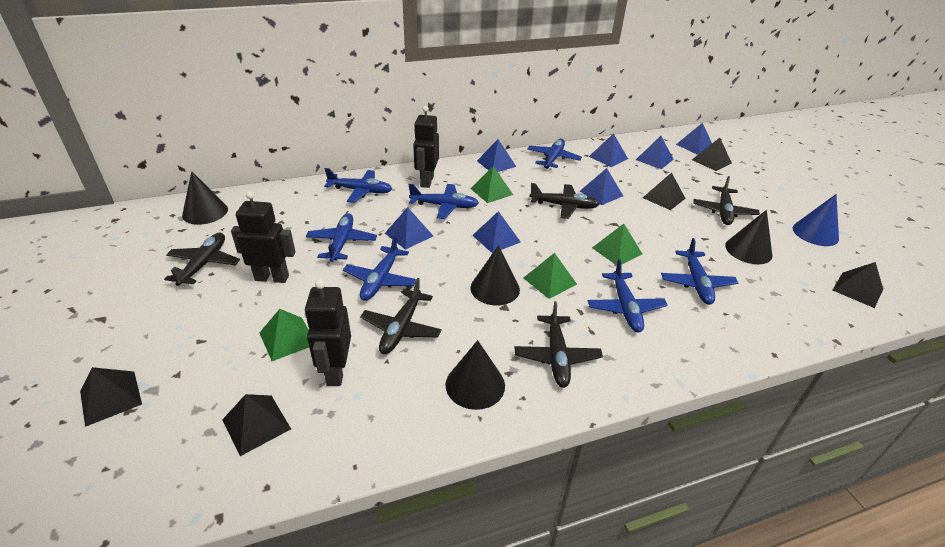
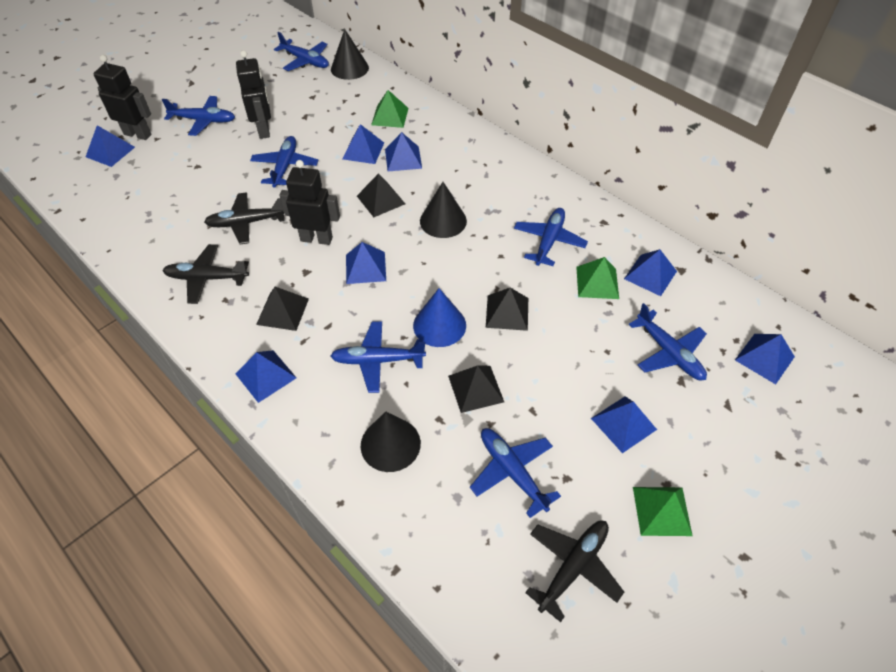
black cone: [182,171,228,225] [445,340,505,410] [470,245,520,305] [725,210,772,264] = 4 -> [331,29,369,80] [361,412,421,472] [420,182,467,238] = 3
black plane: [164,233,240,286] [360,278,442,354] [514,301,603,388] [529,183,599,219] [693,176,760,225] = 5 -> [162,244,249,304] [204,192,284,245] [525,521,624,622] = 3
black pyramid: [80,367,142,427] [222,394,291,456] [643,172,686,210] [692,138,732,171] [833,262,883,308] = 5 -> [256,287,309,331] [357,174,405,217] [448,365,504,413] [486,288,528,331] = 4
blue pyramid: [385,207,433,250] [472,211,521,253] [477,139,516,172] [580,168,623,205] [589,133,628,167] [636,136,674,169] [676,123,712,155] = 7 -> [86,125,135,167] [236,350,297,403] [343,124,384,164] [346,242,386,284] [385,132,422,171] [591,396,657,453] [624,249,677,296] [735,334,795,384] = 8
green pyramid: [260,309,309,361] [470,166,513,203] [524,253,577,299] [592,224,642,265] = 4 -> [371,90,409,128] [576,257,619,299] [633,487,693,536] = 3

